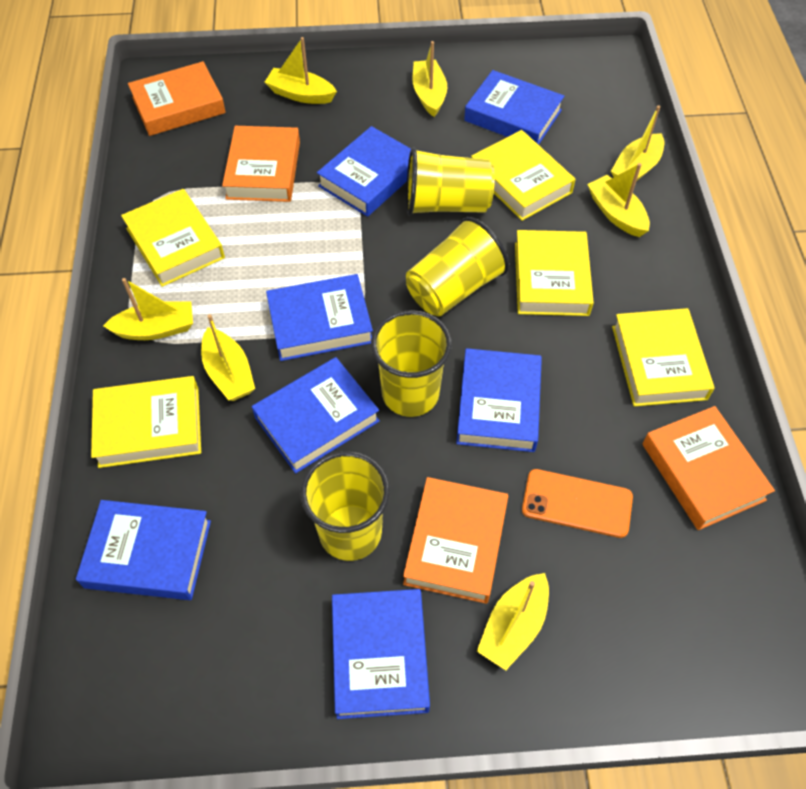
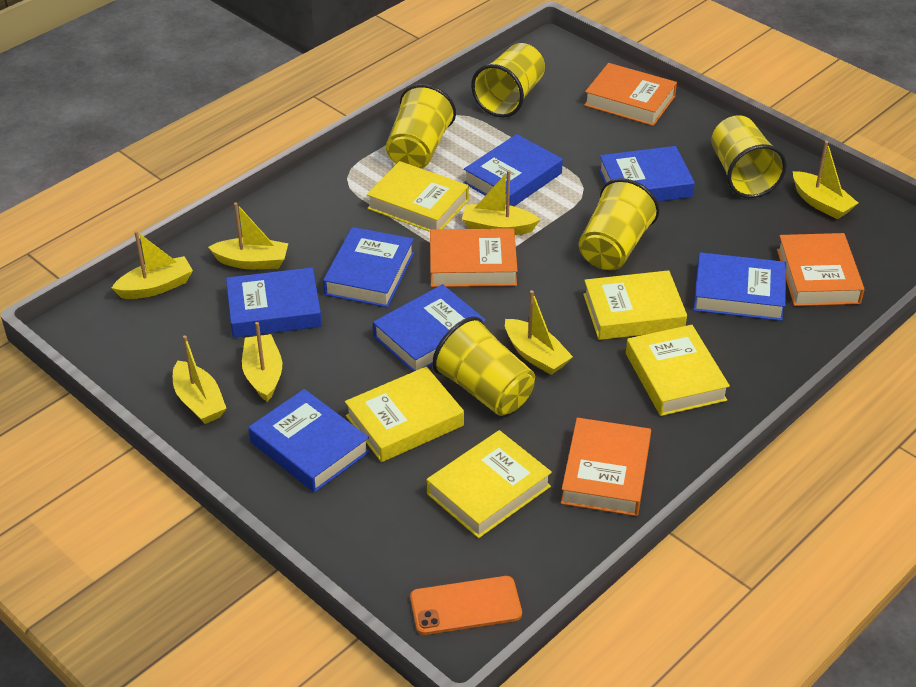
yellow cup: [301,451,390,561] [371,310,452,417] [406,147,495,216] [406,217,509,316] = 4 -> [386,84,456,169] [432,316,535,416] [471,43,545,118] [579,178,660,270] [711,115,787,198] = 5

